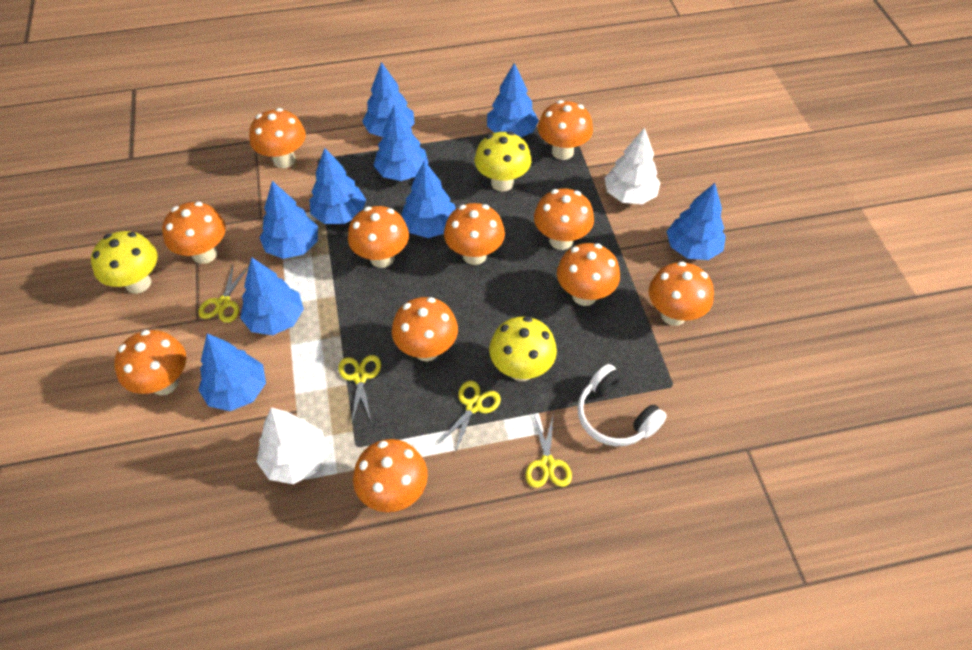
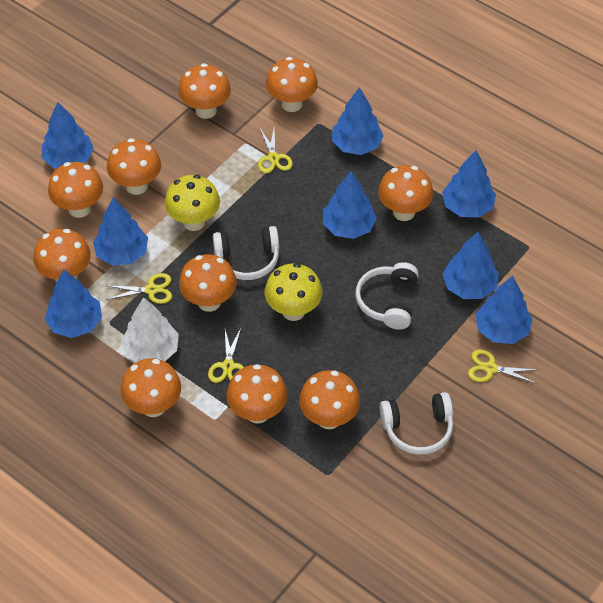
blue tree: [198,333,266,411] [240,257,304,335] [259,181,318,259] [309,148,366,224] [362,62,415,137] [373,104,428,181] [401,160,456,238] [487,63,539,137] [666,183,726,260] = 9 -> [41,102,94,168] [45,269,102,338] [93,198,148,266] [323,171,377,239] [332,87,384,155] [442,150,496,217] [443,232,498,299] [475,276,533,344] = 8
orange mushroom: [114,330,186,395] [162,202,226,264] [249,108,306,168] [348,206,409,268] [353,439,428,512] [392,297,458,361] [444,203,505,265] [534,189,594,250] [538,100,593,160] [557,243,620,306] [649,261,714,326] = 11 -> [33,229,91,282] [48,162,103,218] [107,138,161,195] [121,358,181,417] [178,63,231,119] [179,254,237,312] [226,364,287,424] [266,57,318,112] [299,370,360,429] [378,165,433,221] = 10
white headphones: [577,364,667,446] = 1 -> [213,226,279,280] [355,262,419,330] [380,392,453,455] = 3
white tree: [256,408,328,484] [605,127,661,204] = 2 -> [121,297,179,362] = 1
yellow mushroom: [91,231,157,294] [475,131,531,191] [489,316,557,381] = 3 -> [164,175,220,231] [265,263,322,321] = 2

